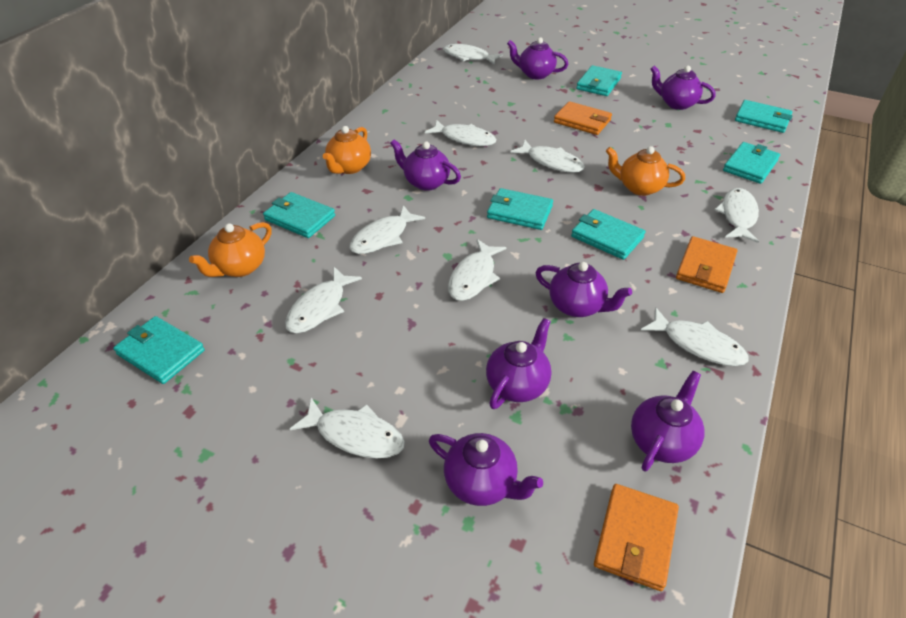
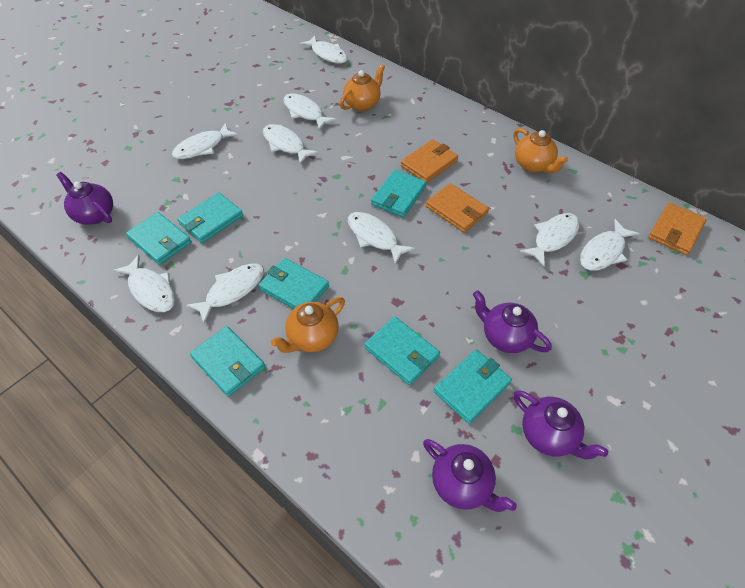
purple teapot: [390,139,461,191] [429,433,543,506] [486,318,551,409] [507,37,568,79] [535,262,632,317] [631,371,704,471] [650,66,716,110] = 7 -> [57,172,113,225] [423,439,517,512] [473,290,552,353] [513,390,608,459] = 4

